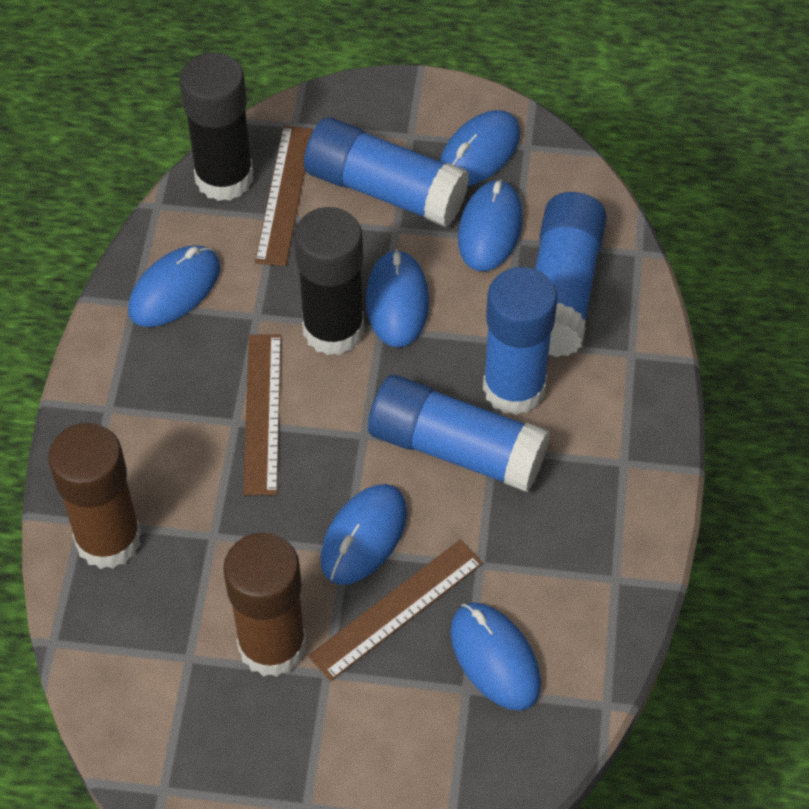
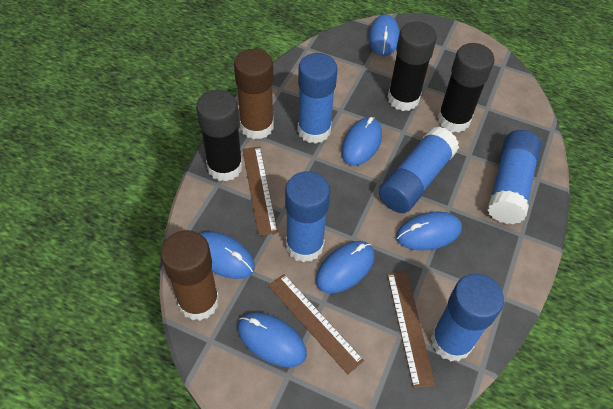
black glue stick: [180,52,253,201] [294,207,364,355] = 2 -> [196,90,243,181] [387,22,437,111] [438,43,494,133] = 3
blue glue stick: [304,117,469,227] [368,375,550,492] [483,267,557,415] [535,192,607,357] = 4 -> [285,171,330,263] [298,53,338,144] [379,126,459,213] [431,274,504,361] [487,130,542,224] = 5

